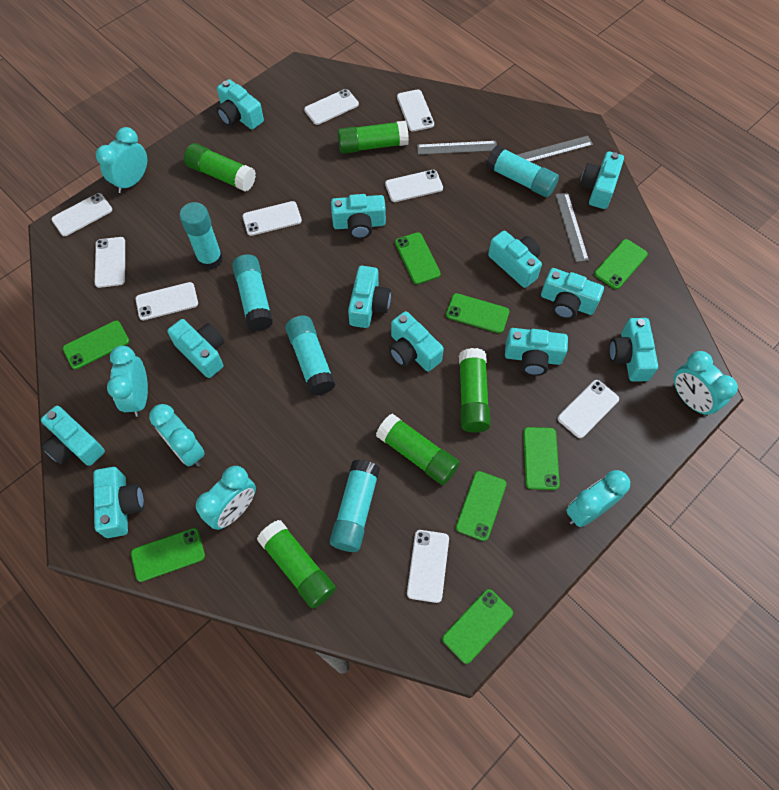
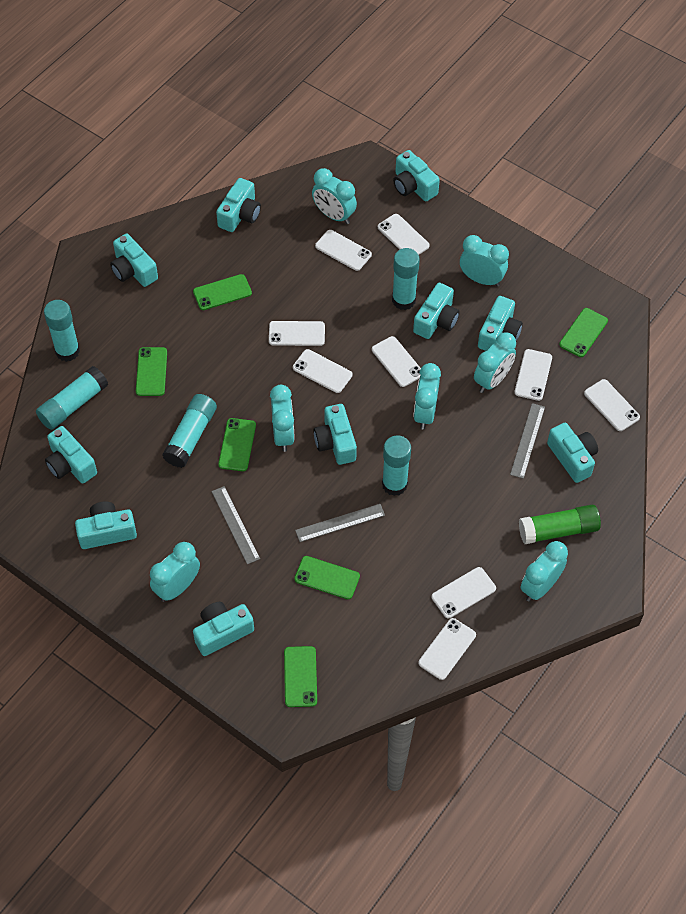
green glue stick: [184,143,256,191] [257,520,336,609] [338,121,409,154] [376,413,460,485] [459,348,491,432] = 5 -> [519,505,601,544] = 1
green phone: [63,321,129,369] [131,528,205,582] [395,232,441,284] [442,589,513,664] [446,293,509,333] [456,471,506,541] [523,427,560,490] [594,239,648,289] = 8 -> [136,347,167,396] [193,274,252,310] [218,418,256,471] [284,646,317,707] [294,556,360,599] [559,308,608,357] = 6
turquoise camera: [41,406,105,466] [93,467,144,538] [167,319,224,378] [217,79,264,130] [331,194,386,239] [348,266,391,328] [389,311,444,372] [488,231,542,288] [505,328,568,376] [541,268,604,319] [580,151,624,209] [609,318,658,382] = 12 -> [45,426,97,484] [75,501,137,549] [110,233,158,287] [193,602,254,656] [216,178,261,232] [314,404,357,465] [393,150,440,201] [413,283,460,339] [478,296,523,351] [547,423,598,483] = 10
turquoise clock: [96,127,147,193] [107,346,148,417] [149,404,205,467] [196,466,256,530] [566,470,630,527] [674,351,738,416] = 6 -> [150,542,200,602] [270,385,295,452] [312,168,357,224] [413,363,441,430] [460,235,509,287] [474,332,516,393] [521,541,568,602] = 7

